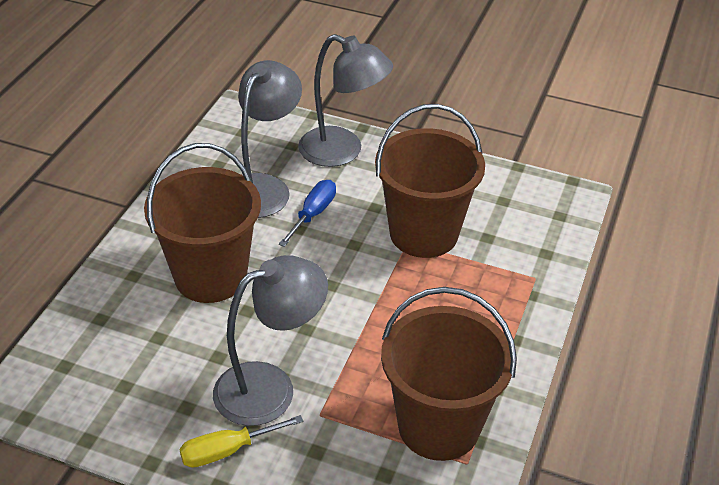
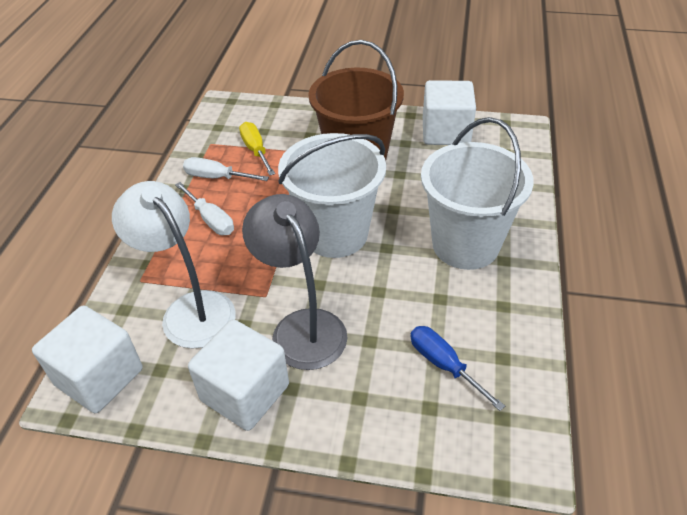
brown bucket: [144,143,261,303] [375,104,485,258] [381,287,517,461] = 3 -> [309,40,404,161] = 1
grey lamp: [213,255,328,426] [238,60,302,218] [298,34,393,167] = 3 -> [242,194,347,370] = 1
white bucket: none = 0 -> [278,133,386,258] [421,117,534,270] = 2
white cube: none = 0 -> [32,305,143,413] [188,319,289,431] [423,80,476,145] = 3
white lamp: none = 0 -> [112,181,236,349] = 1
white screwdriver: none = 0 -> [175,182,234,235] [183,157,269,181] = 2

